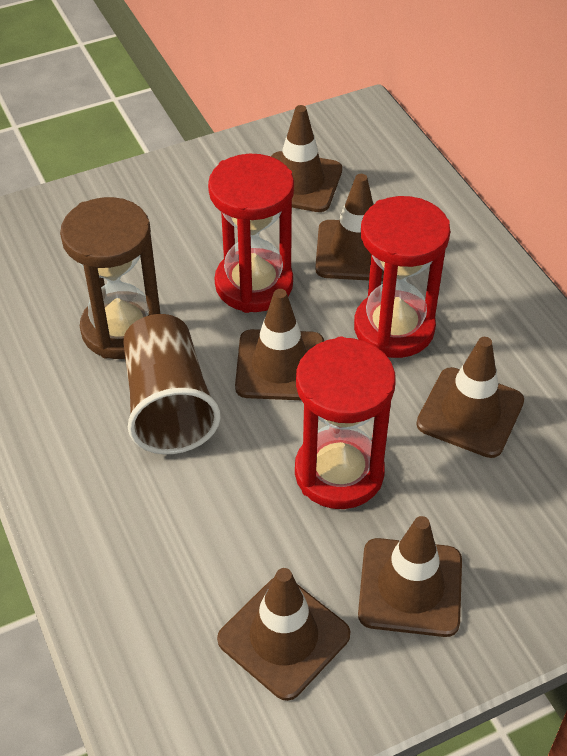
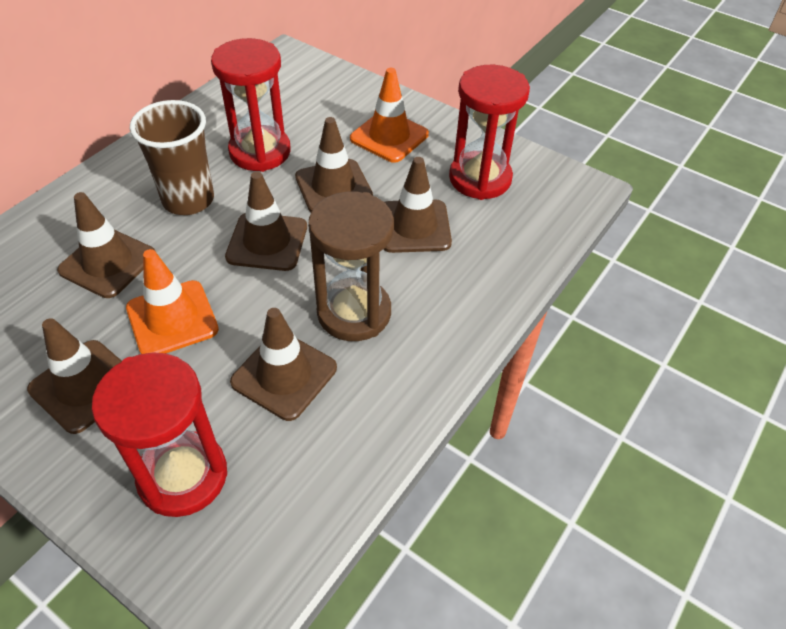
orange traffic cone: none = 0 -> [126,249,219,354] [350,68,429,163] = 2

